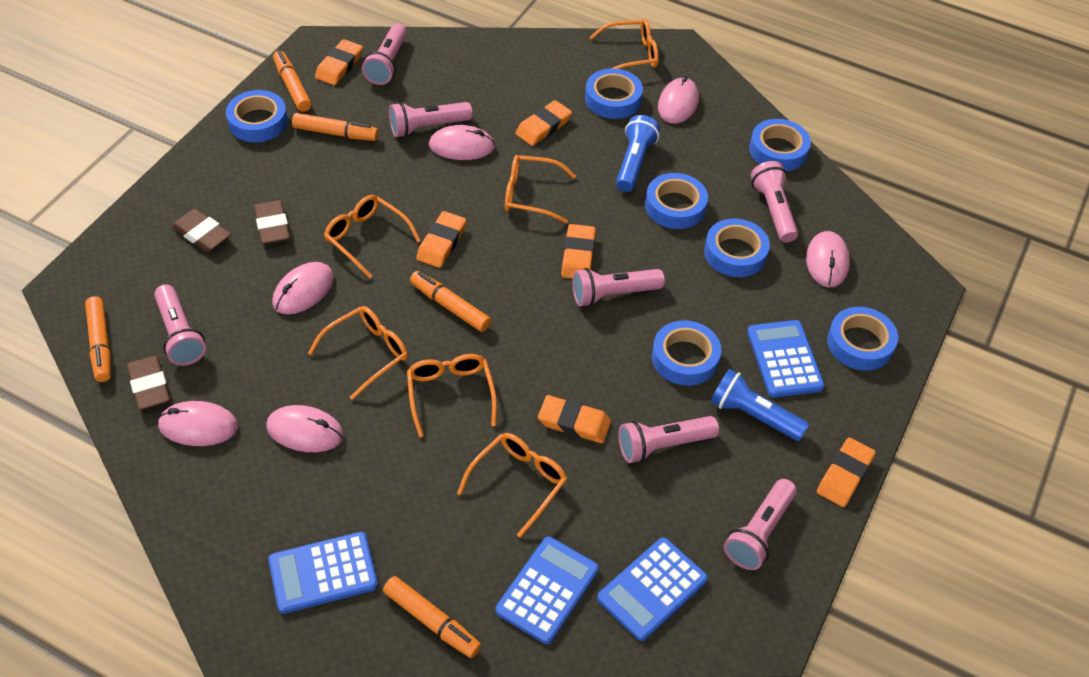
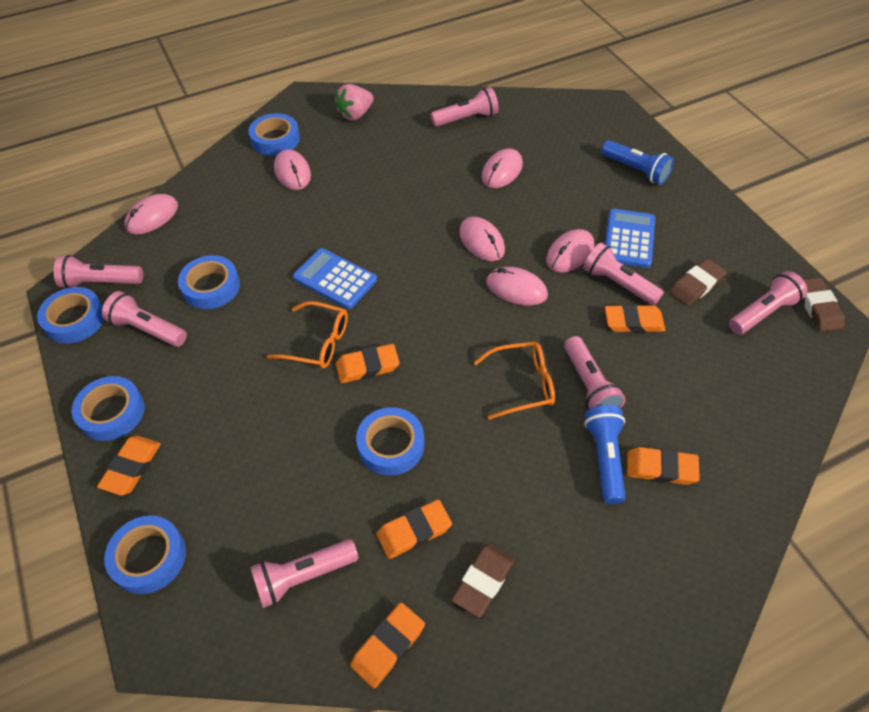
blue calculator: [268,532,378,614] [496,536,599,644] [597,537,708,641] [747,320,824,398] = 4 -> [293,248,377,309] [605,209,655,268] = 2
blue tape: [226,90,288,142] [585,68,643,119] [645,173,708,229] [652,320,721,386] [704,218,770,277] [749,119,811,171] [827,307,898,371] = 7 -> [37,287,104,343] [72,376,145,441] [104,515,186,594] [178,255,240,309] [249,113,300,156] [356,407,424,476] = 6
orange glasses: [308,306,408,400] [324,195,421,278] [407,354,497,437] [457,433,567,538] [505,155,576,224] [589,19,659,69] = 6 -> [266,301,348,369] [474,342,555,420] = 2
orange marker: [85,296,111,382] [273,51,311,112] [292,113,379,141] [383,576,481,658] [410,271,491,332] = 5 -> none = 0
pink strawberry: none = 0 -> [335,84,374,121] = 1

